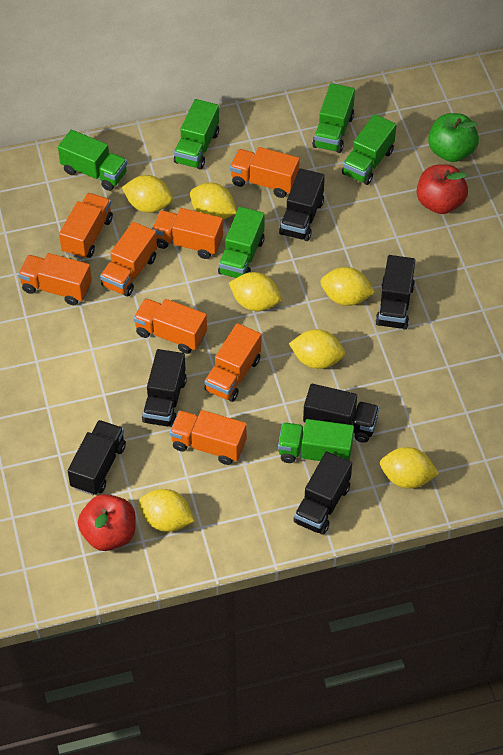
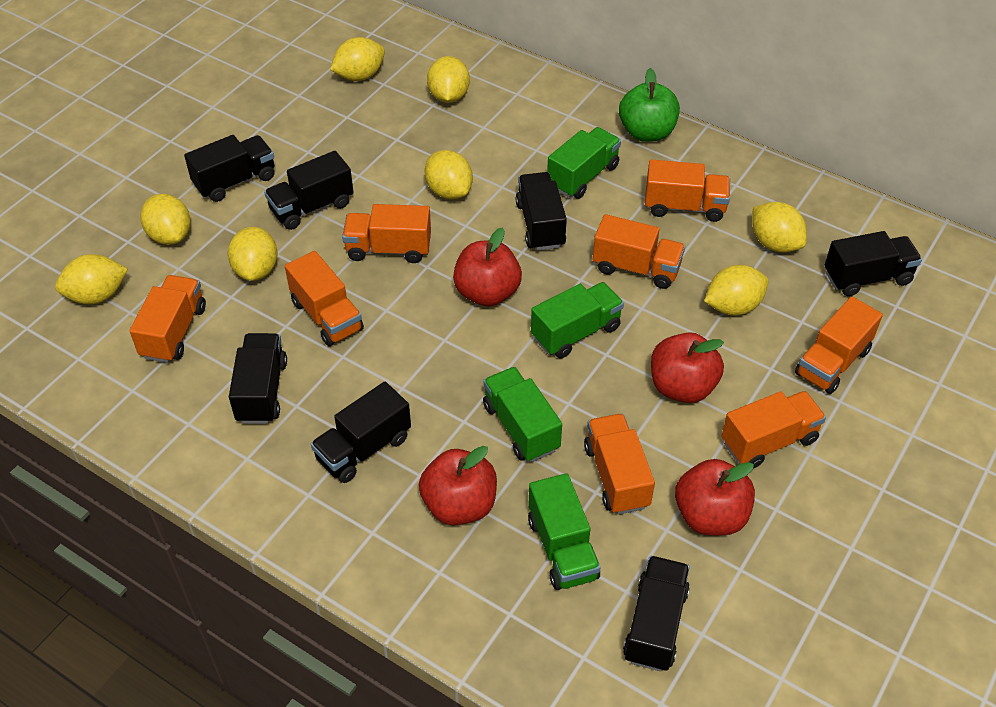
black truck: [68,420,126,495] [142,349,187,427] [279,168,325,241] [294,451,352,535] [303,384,379,443] [375,255,415,330] = 6 -> [184,135,274,202] [229,333,287,424] [264,151,354,230] [311,382,411,483] [516,172,567,251] [623,556,690,671] [825,231,922,297] = 7
green truck: [58,130,127,191] [174,99,219,170] [218,207,265,278] [278,419,354,463] [312,83,355,153] [342,114,396,185] = 6 -> [483,367,562,462] [528,473,601,590] [531,282,624,358] [547,127,621,199] = 4
red apple: [78,494,136,551] [417,164,468,214] = 2 -> [419,446,497,525] [453,228,522,306] [651,332,724,403] [675,459,755,535] = 4
yellow lemon: [122,175,173,213] [139,489,194,532] [190,183,237,220] [229,272,281,311] [289,329,345,369] [320,267,375,306] [380,447,439,489] = 7 -> [55,254,128,304] [140,194,191,245] [228,227,278,281] [330,37,385,81] [424,150,473,199] [427,56,470,103] [704,265,768,315] [752,202,807,252] = 8

